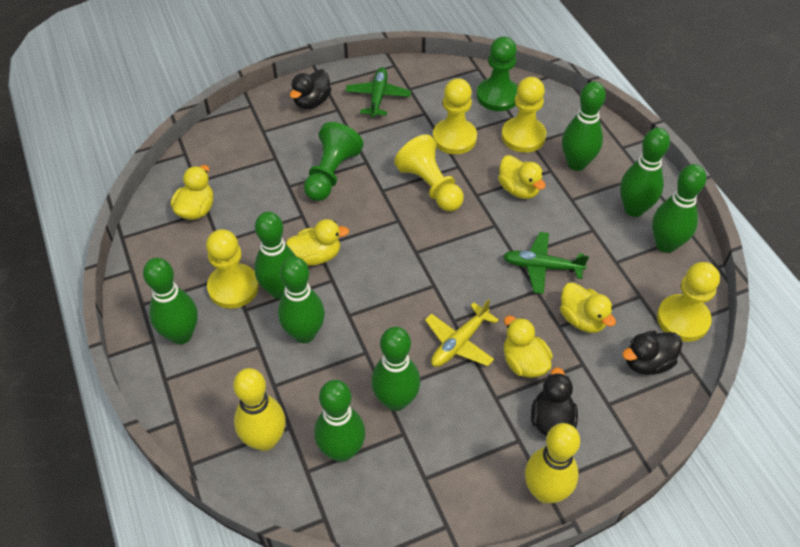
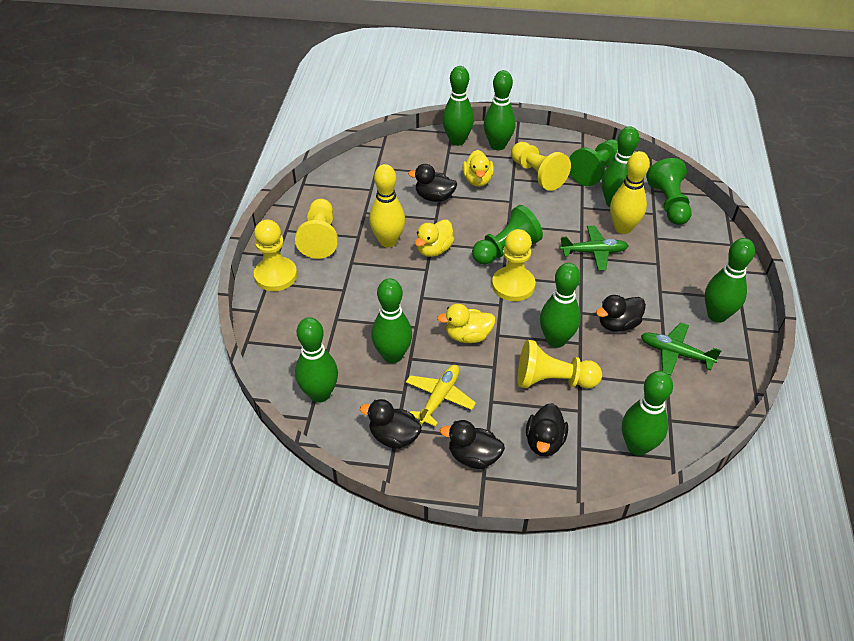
black duck: [290,69,331,109] [531,367,578,436] [622,330,683,375] = 3 -> [360,399,422,449] [408,164,457,202] [440,420,505,469] [526,403,568,456] [596,295,646,332] = 5
green pawn: [304,122,364,201] [477,36,518,111] = 2 -> [472,205,543,265] [569,139,618,186] [646,158,692,225] = 3
yellow duck: [171,165,213,220] [286,219,349,266] [498,155,546,199] [504,316,553,378] [560,282,616,333] = 5 -> [415,220,454,257] [437,304,496,343] [463,150,494,187] = 3

